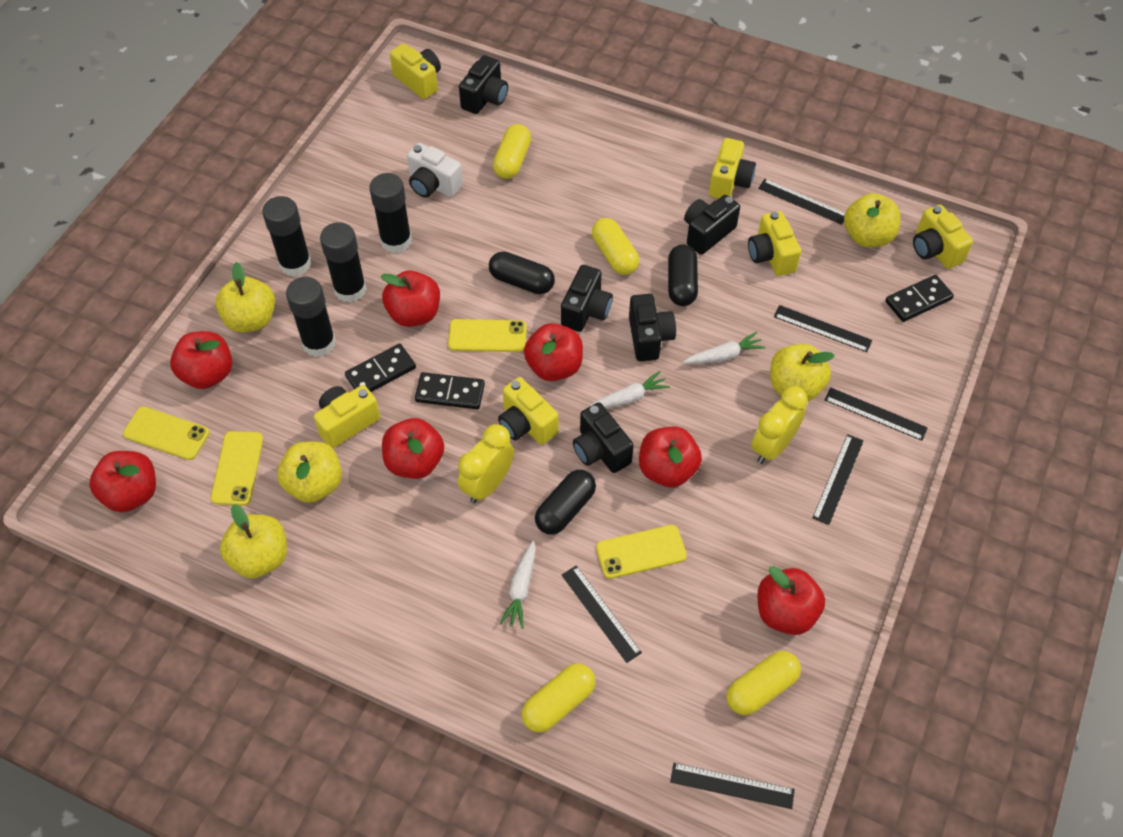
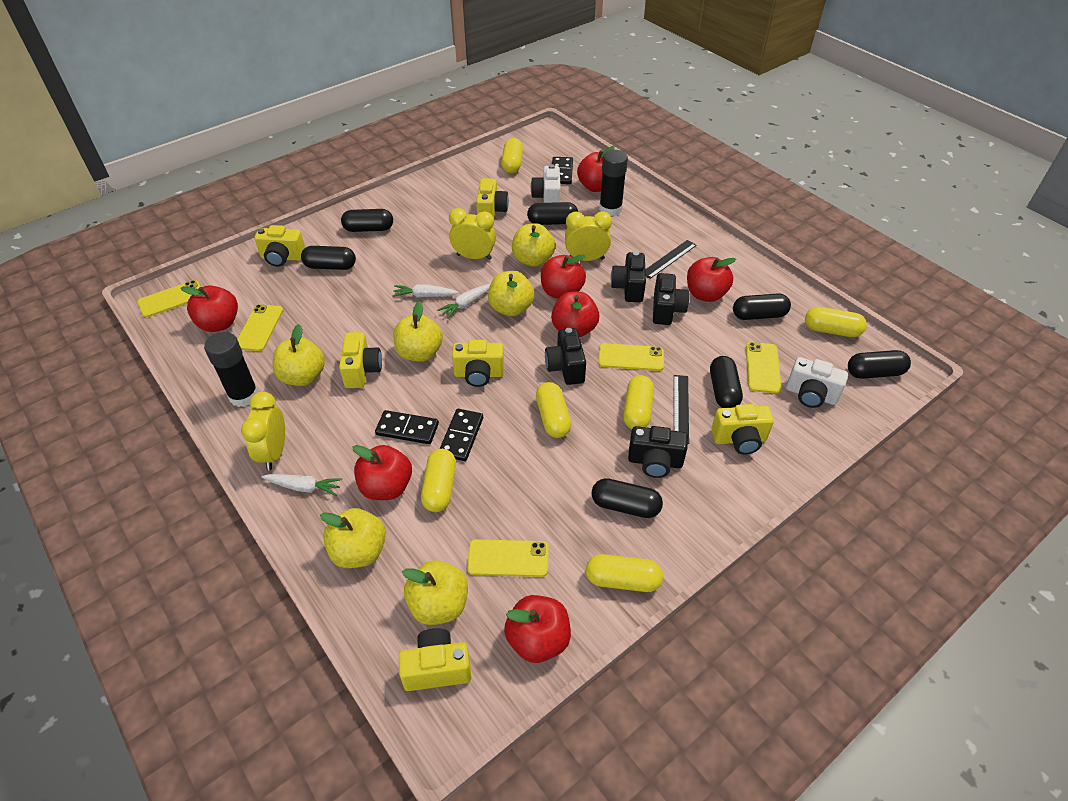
black camera: [459,55,508,114] [561,265,613,332] [573,402,634,473] [629,294,676,361] [684,195,740,255] = 5 -> [545,328,586,385] [611,251,646,302] [628,426,688,478] [653,273,690,325] = 4
black capsule: [489,251,555,294] [535,470,596,535] [668,244,698,306] = 3 -> [301,246,356,270] [341,209,393,232] [527,202,578,225] [592,478,663,518] [710,356,743,408] [733,293,791,320] [848,350,911,379] = 7
black glue stick: [262,196,311,276] [286,277,336,357] [320,222,366,303] [369,173,412,253] = 4 -> [204,332,258,407] [599,150,628,216] = 2
black ruler: [562,565,642,663] [670,763,795,809] [758,179,845,225] [774,305,873,352] [812,434,864,525] [824,387,928,441] = 6 -> [645,240,697,279] [674,375,689,444] = 2
white camera: [407,143,463,198] = 1 -> [531,164,561,203] [786,357,848,408] = 2
yellow apple: [215,262,275,333] [220,504,287,578] [277,441,342,503] [770,344,835,401] [844,193,901,247] = 5 -> [273,324,325,386] [320,508,386,568] [394,301,443,362] [402,560,468,625] [488,271,535,316] [512,223,555,267] = 6
yellow capsule: [493,124,531,179] [521,663,595,733] [592,218,639,275] [727,651,801,715] = 4 -> [421,449,456,512] [501,138,523,173] [536,382,571,438] [586,554,663,592] [623,375,654,429] [805,307,867,337] = 6
yellow clock: [458,424,514,503] [752,386,808,464] = 2 -> [241,391,285,470] [449,208,496,260] [565,211,612,261] = 3
yellow phone: [123,406,210,460] [211,431,263,506] [448,319,527,352] [596,525,687,579] = 4 -> [137,280,201,317] [237,304,283,351] [467,539,549,577] [598,343,664,371] [746,342,782,394] = 5

